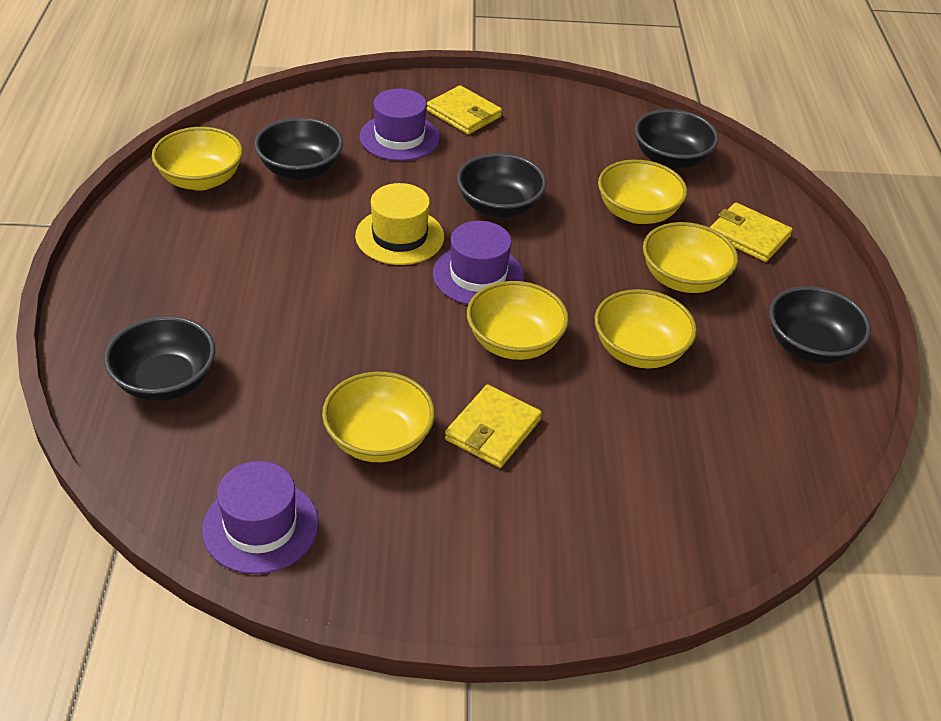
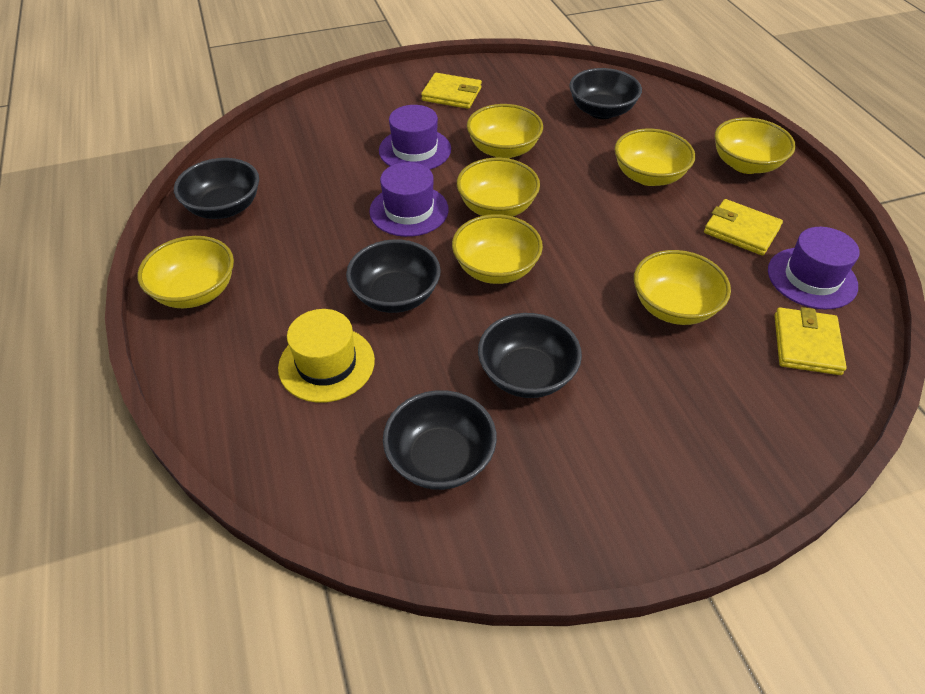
yellow bowl: [152,127,243,191] [322,372,435,462] [467,281,569,360] [595,289,697,368] [598,160,687,224] [643,222,738,293] = 6 -> [137,236,234,308] [452,214,543,284] [457,158,540,217] [467,104,543,158] [615,129,695,186] [634,250,731,325] [715,118,796,174] = 7

